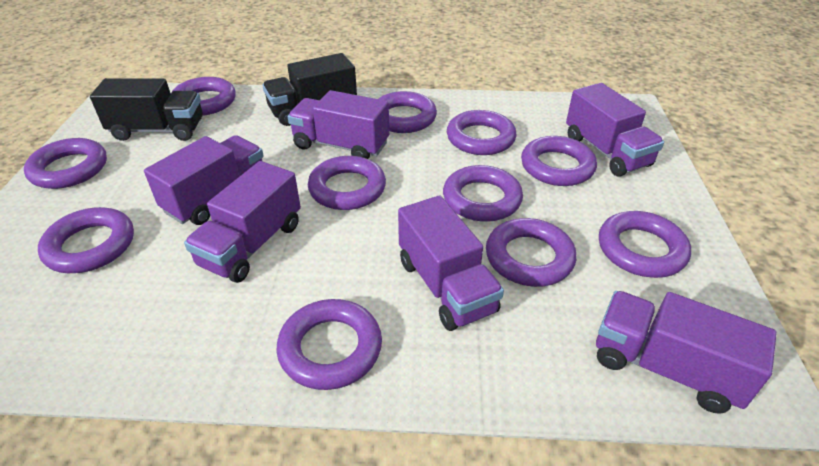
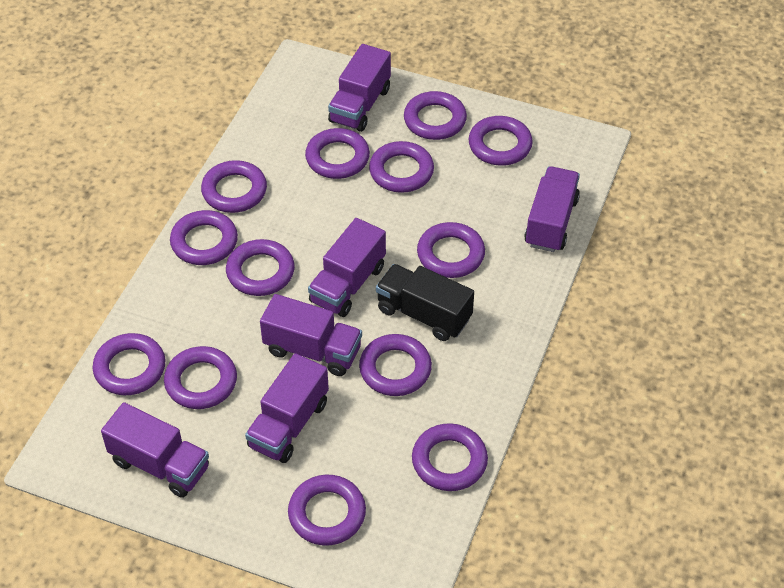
black truck: [90,78,203,141] [262,53,357,126] = 2 -> [376,264,474,341] = 1
purple ring: [24,138,107,189] [38,207,134,273] [171,77,236,116] [277,299,382,390] [308,156,386,210] [379,91,437,133] [443,165,523,222] [447,110,517,155] [486,218,577,287] [521,136,597,186] [599,211,691,278] = 11 -> [93,333,165,395] [164,346,237,409] [170,210,238,265] [201,160,267,213] [226,239,295,296] [288,475,366,546] [305,128,370,179] [359,334,432,396] [369,141,434,193] [404,91,467,140] [412,423,488,491] [417,222,485,278] [468,116,533,166] = 13

